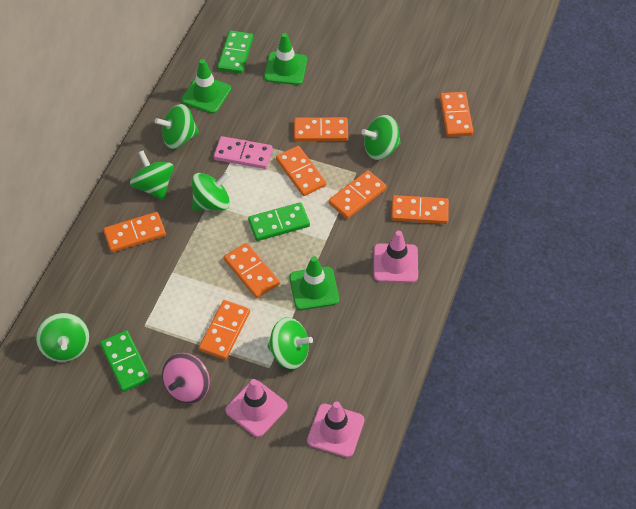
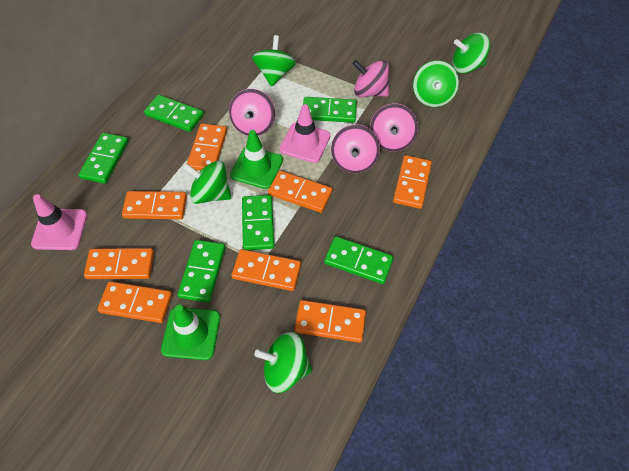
green domino: [100,330,151,392] [217,30,253,74] [248,202,310,241] = 3 -> [78,133,128,184] [144,95,204,132] [178,240,225,303] [242,195,274,250] [303,97,357,123] [324,236,394,284] = 6
green spinning top: [36,313,89,362] [130,151,174,200] [155,104,199,149] [192,172,230,211] [268,317,313,369] [361,115,401,160] = 6 -> [183,161,232,204] [252,35,296,87] [254,332,312,393] [413,61,459,107] [452,33,490,74] = 5
green traffic cone: [181,59,231,114] [264,33,307,85] [289,256,339,310] = 3 -> [161,305,220,360] [230,130,283,189] = 2
pink domino: [214,136,273,169] = 1 -> none = 0
pink spinning top: [162,353,210,404] = 1 -> [229,89,275,136] [331,125,380,173] [353,60,389,97] [370,104,418,152] = 4
pink traffic cone: [225,379,287,437] [307,402,364,457] [374,231,418,283] = 3 -> [31,194,87,250] [280,104,330,163] = 2

